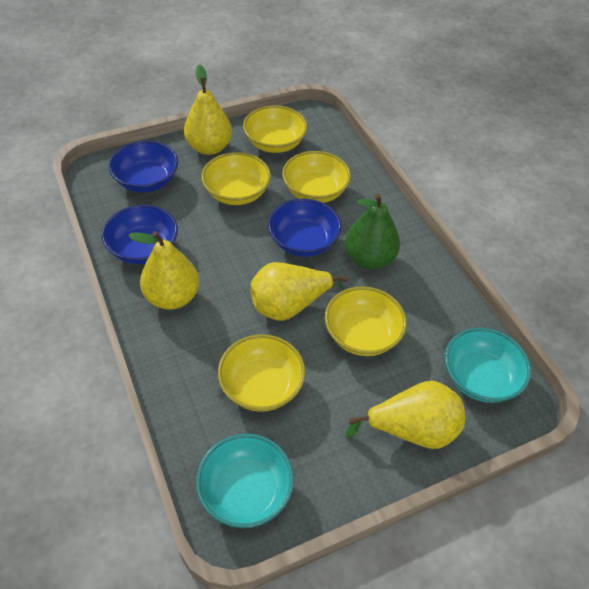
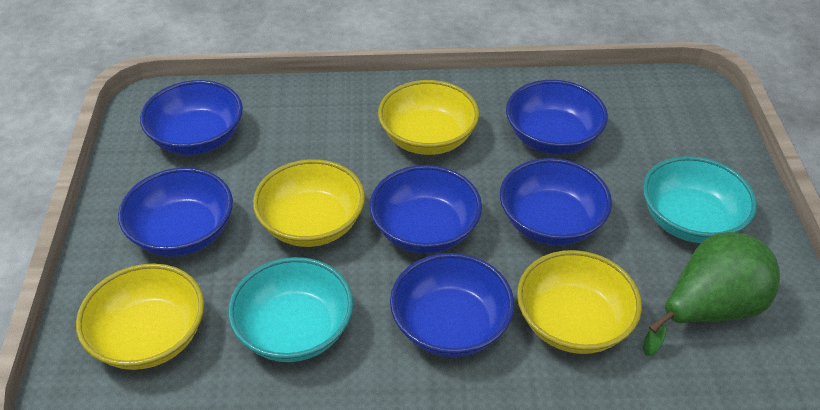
blue bowl: [102,205,178,264] [109,141,178,193] [268,199,342,257] = 3 -> [118,168,233,257] [140,80,243,155] [370,165,482,254] [390,253,514,357] [500,158,612,246] [506,80,608,155] = 6
yellow bowl: [201,152,271,205] [218,334,305,412] [243,105,308,153] [282,151,351,203] [325,286,407,356] = 5 -> [76,263,204,370] [253,159,365,247] [378,80,479,155] [517,250,642,354] = 4
yellow pear: [128,231,199,310] [184,64,232,155] [250,262,347,321] [346,381,465,449] = 4 -> none = 0

